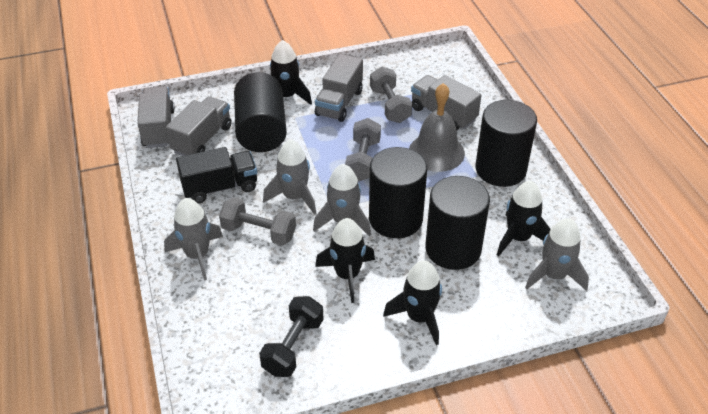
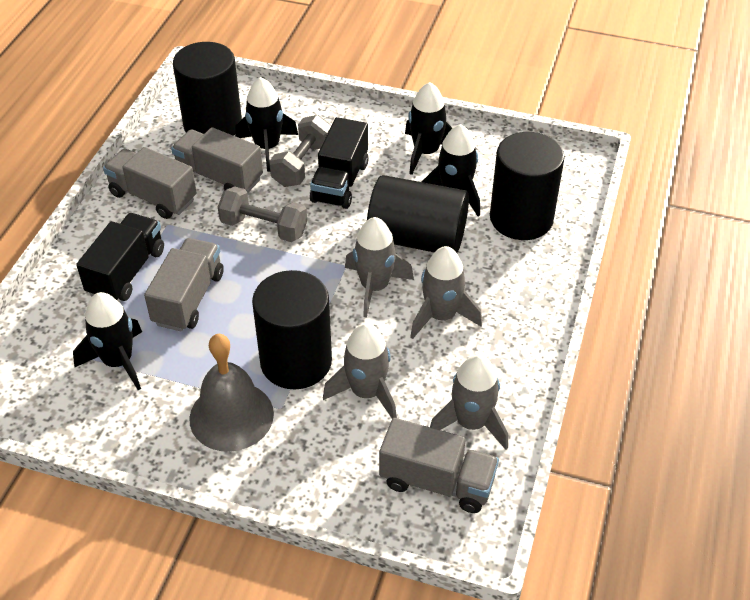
black dumbbell: [259,296,324,377] = 1 -> none = 0
black truck: [176,147,257,204] = 1 -> [76,213,164,301] [310,117,368,209] = 2
grey dumbbell: [219,197,296,246] [345,118,381,181] [370,67,412,123] = 3 -> [218,186,307,242] [269,115,331,187] = 2

